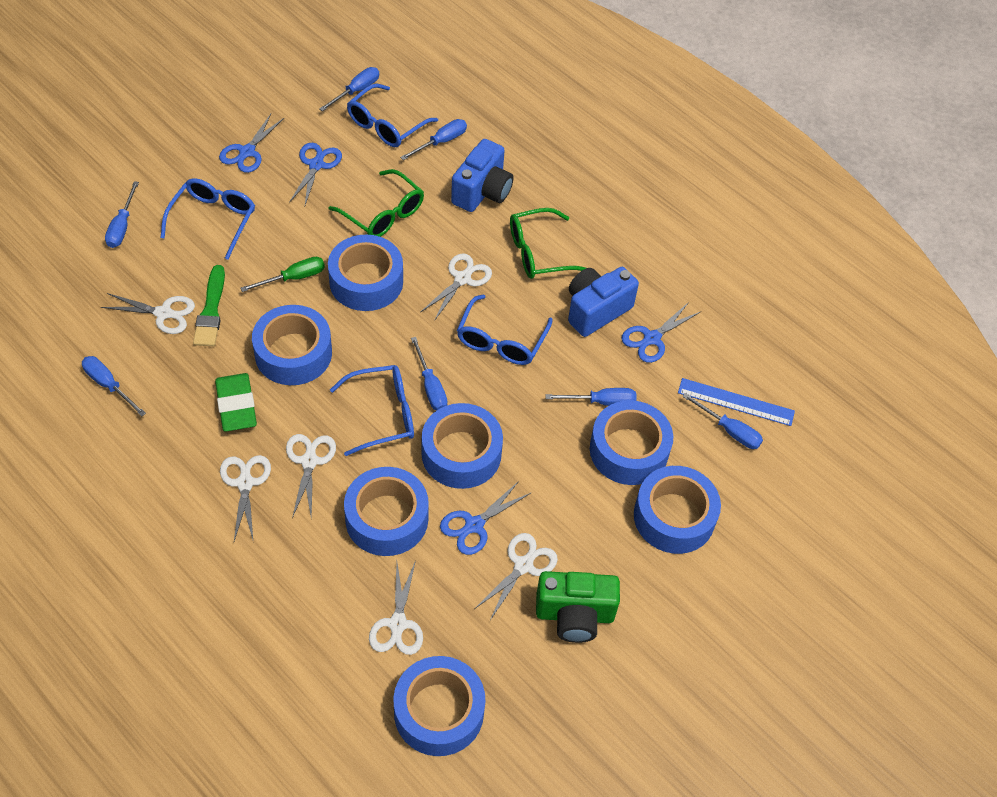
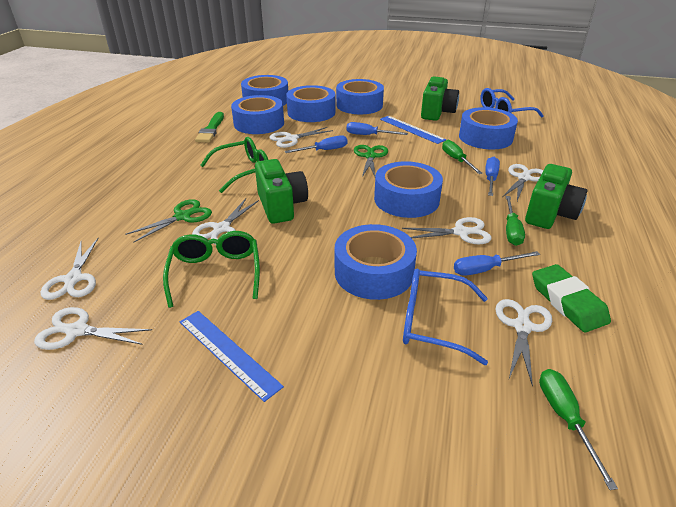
blue camera: [451,139,514,212] [568,267,639,337] = 2 -> none = 0
blue glasses: [160,178,255,260] [330,365,414,456] [347,84,438,147] [457,294,553,365] = 4 -> [403,269,488,365] [480,88,544,117] = 2
blue ruler: [678,378,795,426] = 1 -> [180,311,284,402] [380,116,446,144] = 2
blue scissors: [219,114,284,173] [289,143,342,205] [440,481,532,555] [622,302,700,363] = 4 -> none = 0
blue screwdriver: [82,356,146,416] [105,181,139,248] [319,67,379,111] [400,119,467,160] [411,337,448,411] [545,388,637,406] [682,393,763,449] = 7 -> [285,135,347,153] [346,122,408,135] [454,251,540,276] [485,157,500,196] = 4
green camera: [536,571,620,643] = 1 -> [255,159,308,224] [421,76,459,121] [525,164,588,229] = 3
green scissors: none = 0 -> [125,199,212,243] [354,145,388,177] = 2
green screwdriver: [240,257,325,292] = 1 -> [442,140,483,174] [505,196,525,246] [539,369,618,490] = 3
white scissors: [101,293,195,334] [220,455,271,541] [286,434,336,518] [369,560,423,655] [421,253,492,321] [474,533,558,620] = 6 -> [34,307,152,350] [40,238,98,300] [192,198,259,245] [270,127,333,148] [402,217,492,244] [495,299,552,387] [503,164,544,201] = 7

